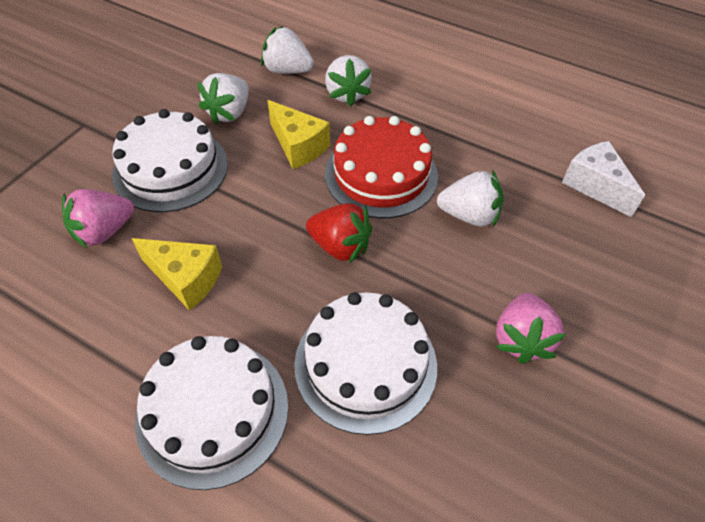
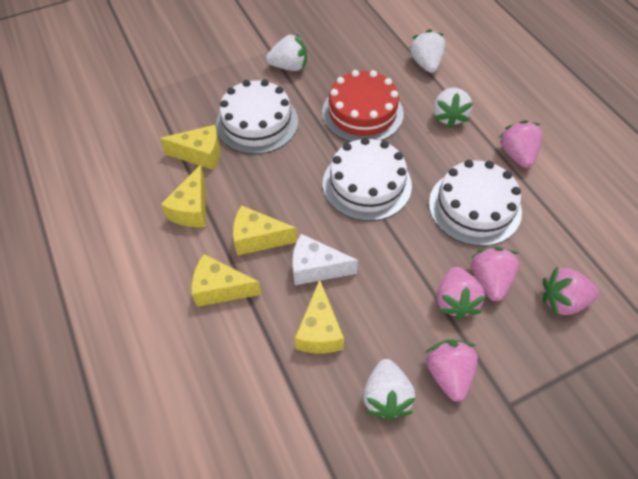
pink strawberry: [62,189,134,249] [496,293,566,364] = 2 -> [425,340,478,402] [437,267,486,320] [471,247,519,301] [499,120,542,168] [542,267,599,316] = 5
red strawberry: [306,203,372,264] = 1 -> none = 0
yellow cheese: [132,238,222,311] [267,100,330,169] = 2 -> [160,125,220,170] [161,164,206,227] [192,254,262,307] [233,205,297,256] [295,279,344,353] = 5

